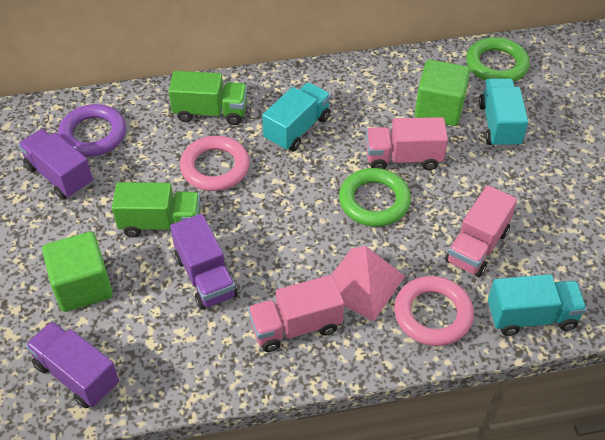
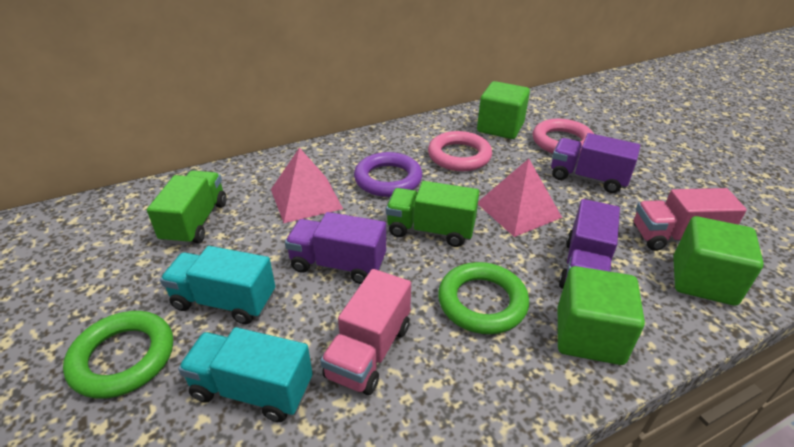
green cube: [42,232,113,312] [415,60,470,126] = 2 -> [477,81,530,139] [558,266,645,365] [673,216,764,306] = 3
pink pyramid: [332,246,405,322] = 1 -> [271,147,343,223] [478,159,562,237] = 2
pink truck: [248,275,344,352] [366,117,448,170] [445,185,517,277] = 3 -> [320,269,411,395] [633,188,747,251] = 2
turquoise truck: [262,83,331,152] [479,78,528,148] [488,274,587,336] = 3 -> [160,246,275,324] [178,327,313,422] = 2

